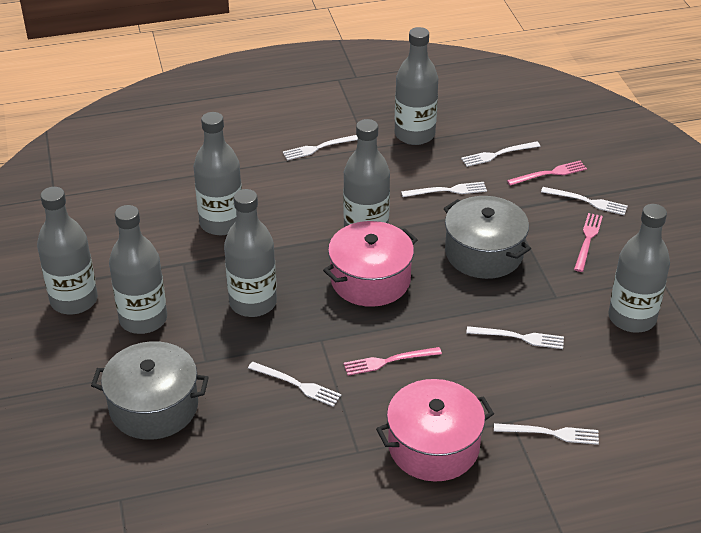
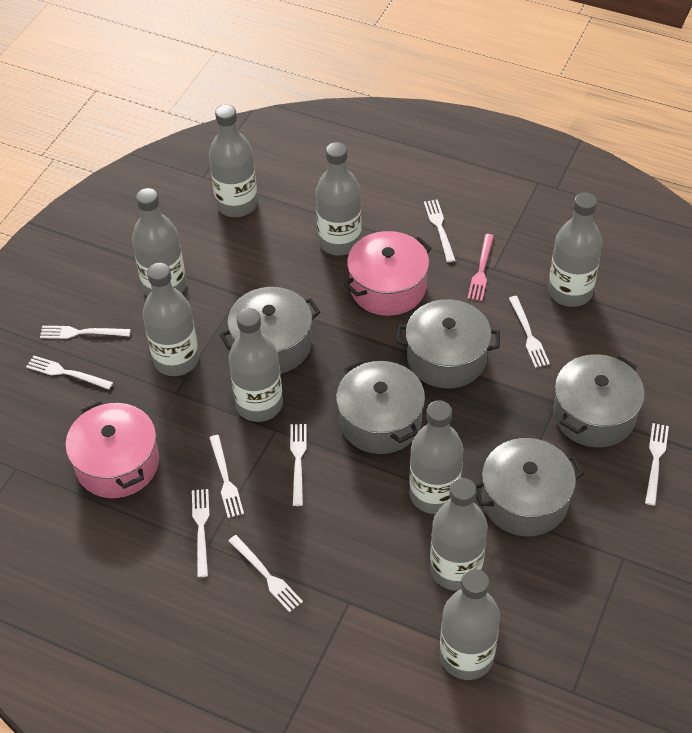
grey bottle: [37,187,98,314] [109,205,167,334] [193,112,242,235] [224,189,277,317] [343,119,390,227] [395,27,438,145] [608,204,670,333] = 7 -> [132,188,187,297] [143,263,199,376] [209,105,258,217] [229,308,283,422] [316,142,362,256] [409,400,463,514] [430,478,487,591] [440,569,500,680] [548,192,602,307] = 9
grey pot: [91,341,209,440] [444,196,531,279] = 2 -> [220,287,320,374] [336,360,425,454] [396,299,500,389] [475,438,584,537] [553,354,645,447] = 5
pink fork: [344,347,442,376] [507,161,587,186] [574,213,603,272] = 3 -> [468,234,494,301] = 1
white fork: [248,362,342,407] [283,135,358,160] [401,182,487,197] [461,141,540,167] [466,326,564,349] [494,423,599,445] [541,187,628,215] = 7 -> [26,355,113,390] [40,326,130,339] [192,489,209,577] [209,435,244,518] [228,535,303,613] [290,424,307,506] [424,199,455,262] [509,296,550,368] [645,423,669,506] = 9

